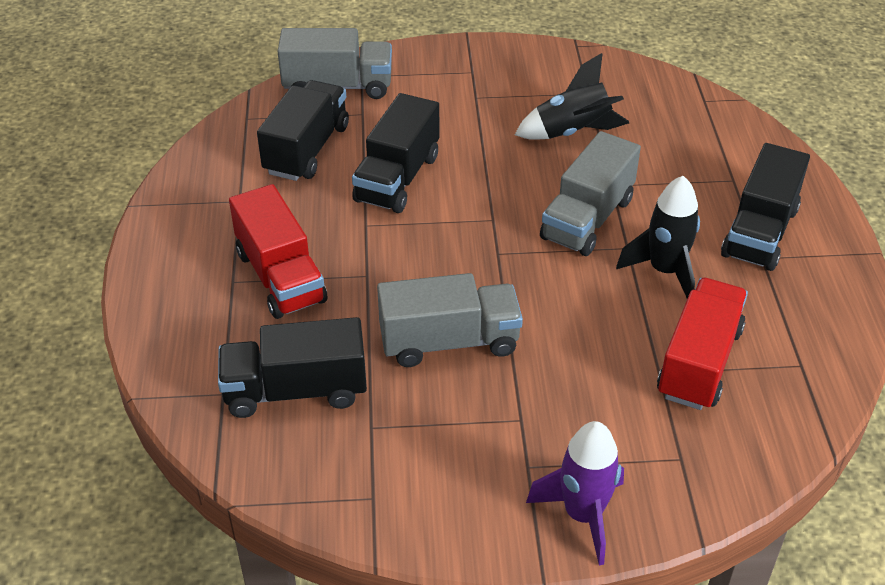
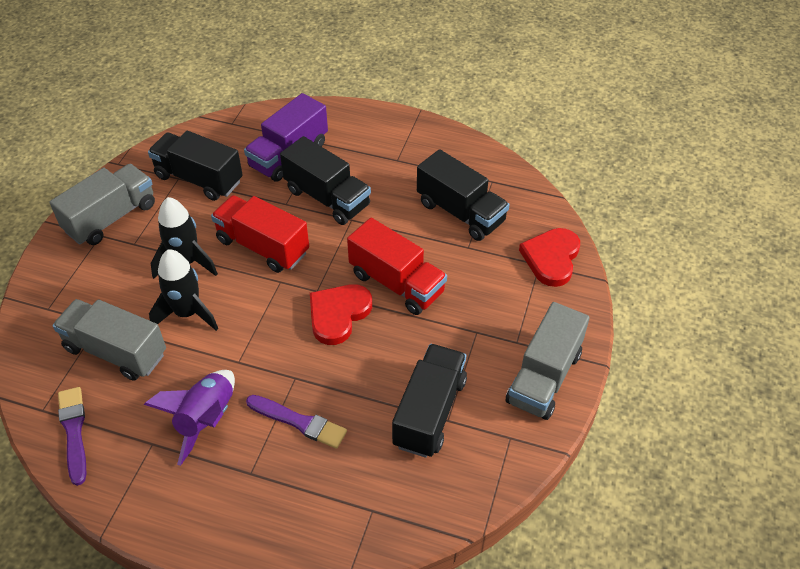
purple brush: none = 0 -> [58,387,86,486] [246,395,347,449] = 2
purple truck: none = 0 -> [244,93,328,182] = 1
red heart: none = 0 -> [310,284,372,345] [519,228,580,287] = 2

